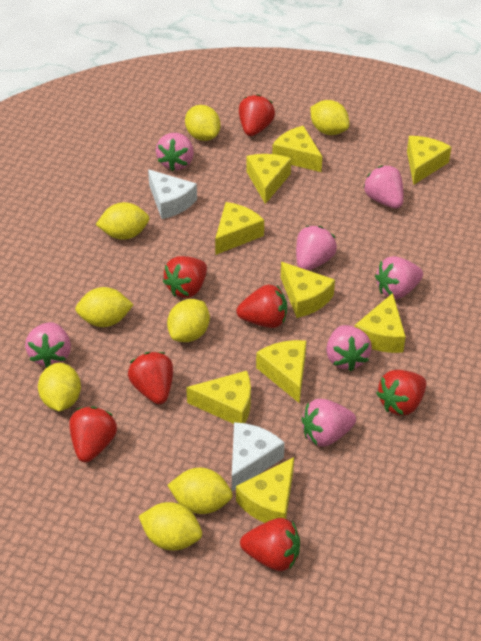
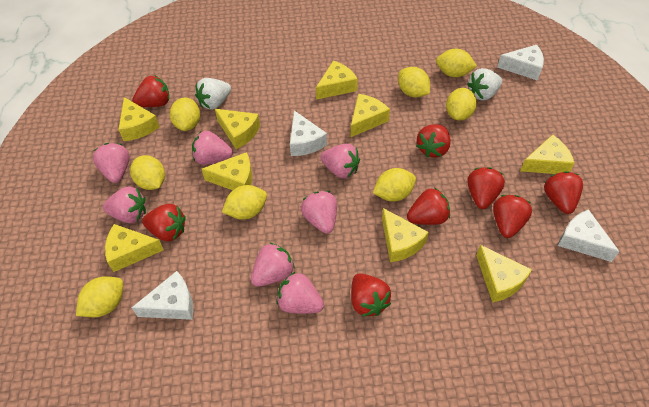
red strawberry: [69,407,117,462] [128,352,173,404] [163,256,207,298] [236,285,287,328] [239,94,275,136] [240,518,300,571] [376,370,426,416] = 7 -> [132,75,169,107] [142,204,186,241] [351,273,391,317] [407,187,450,225] [417,124,451,158] [468,167,505,209] [493,195,532,238] [544,171,583,214] = 8
white cheese: [148,169,197,219] [232,422,285,491] = 2 -> [132,271,193,320] [290,111,327,156] [497,45,544,81] [558,209,620,262] = 4
white strawberry: none = 0 -> [195,78,231,110] [467,68,502,101] = 2

